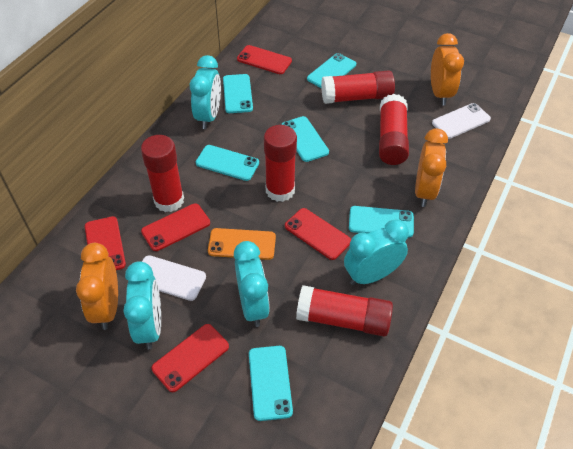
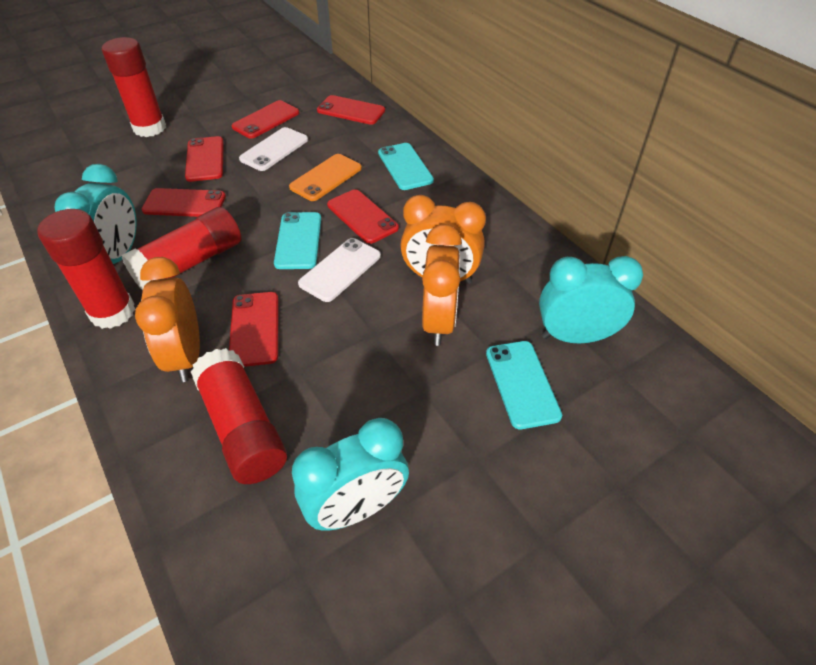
red glue stick: [141,135,184,212] [264,125,297,202] [296,285,393,336] [321,71,395,104] [379,94,409,165] = 5 -> [37,209,135,329] [102,37,166,137] [121,207,241,290] [191,348,287,484] = 4
red phone: [85,216,126,270] [141,203,210,251] [152,324,229,392] [237,45,292,74] [285,208,351,260] = 5 -> [142,188,226,217] [185,136,224,182] [229,292,279,367] [232,100,299,139] [317,95,385,125] [327,189,399,244] = 6
turquoise clock: [123,261,161,349] [190,55,221,129] [234,241,270,327] [344,219,409,285] = 4 -> [55,164,137,264] [292,418,409,531] [539,256,643,343] = 3
turquoise phone: [196,145,259,181] [223,74,253,113] [249,346,293,421] [281,116,329,162] [307,53,356,88] [349,206,414,237] = 6 -> [274,212,321,269] [378,143,434,190] [486,341,562,429] = 3

